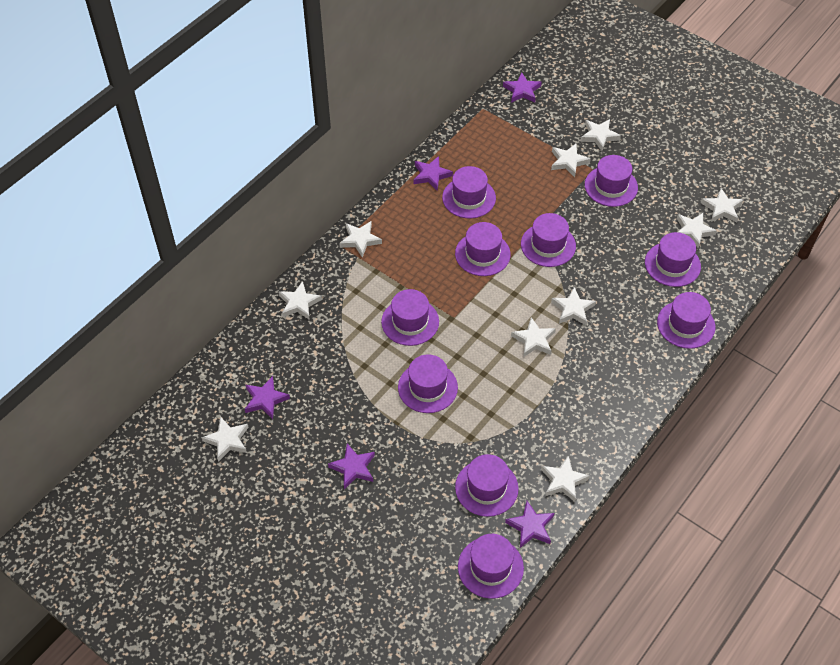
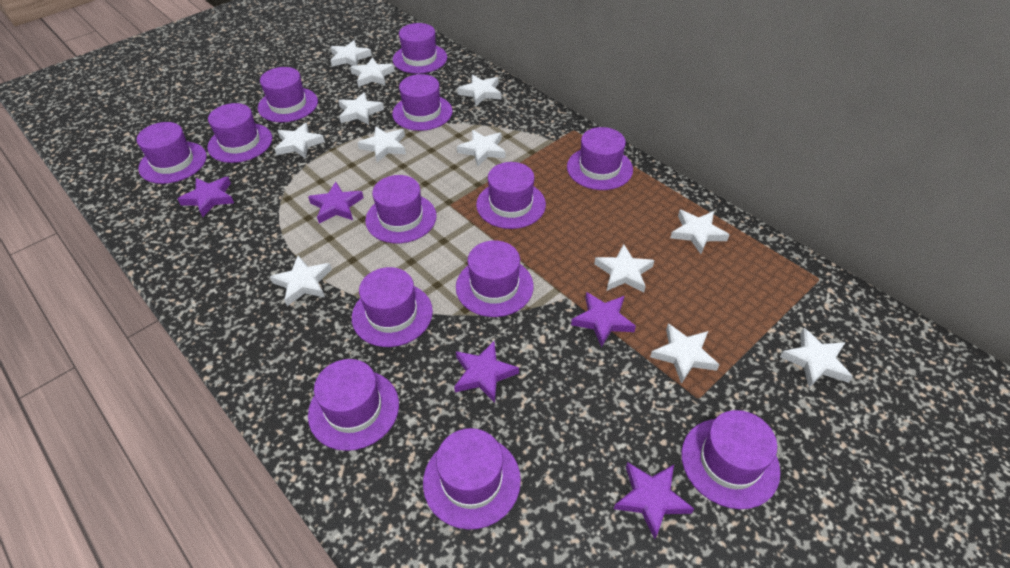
purple hat: [381,289,439,346] [398,354,458,413] [442,166,496,218] [455,222,511,276] [455,454,519,517] [458,534,524,599] [521,213,576,267] [585,155,638,207] [645,232,701,287] [657,292,715,349] = 10 -> [137,122,207,184] [207,103,272,163] [258,67,318,122] [308,359,399,451] [352,267,433,347] [365,175,437,243] [392,74,452,131] [393,23,447,74] [423,428,521,530] [456,240,534,317] [476,162,546,229] [567,127,633,190] [681,410,780,509] = 13
white star: [201,417,249,462] [278,281,322,320] [339,221,382,257] [511,317,556,357] [541,456,590,502] [551,144,591,177] [551,287,596,326] [580,119,621,151] [677,213,717,248] [701,188,743,223] = 10 -> [270,256,332,306] [275,123,325,159] [330,40,372,67] [338,92,384,125] [350,57,395,87] [357,126,406,162] [457,74,501,106] [457,130,506,166] [594,244,654,292] [650,324,720,384] [670,210,729,254] [780,328,853,388] = 12

